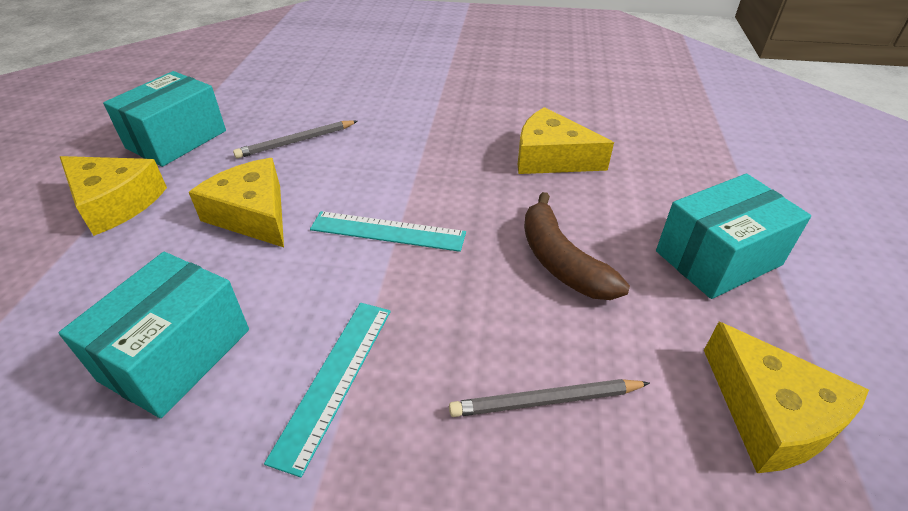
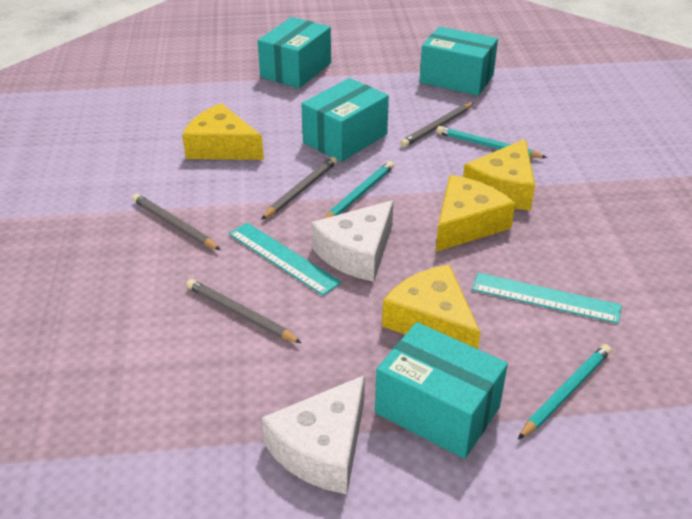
brown banana: [524,192,630,300] = 1 -> none = 0
grey pencil: [233,120,358,158] [449,379,650,417] = 2 -> [132,194,220,250] [186,279,302,343] [261,157,337,220] [400,103,473,147] = 4
turquoise box: [59,252,249,418] [103,71,226,167] [656,174,811,299] = 3 -> [258,17,331,88] [301,78,389,162] [375,322,508,459] [420,27,498,96] = 4
turquoise pencil: none = 0 -> [324,161,394,218] [436,126,547,158] [518,344,611,439] = 3
white cheese: none = 0 -> [262,375,365,494] [311,200,394,282] = 2

